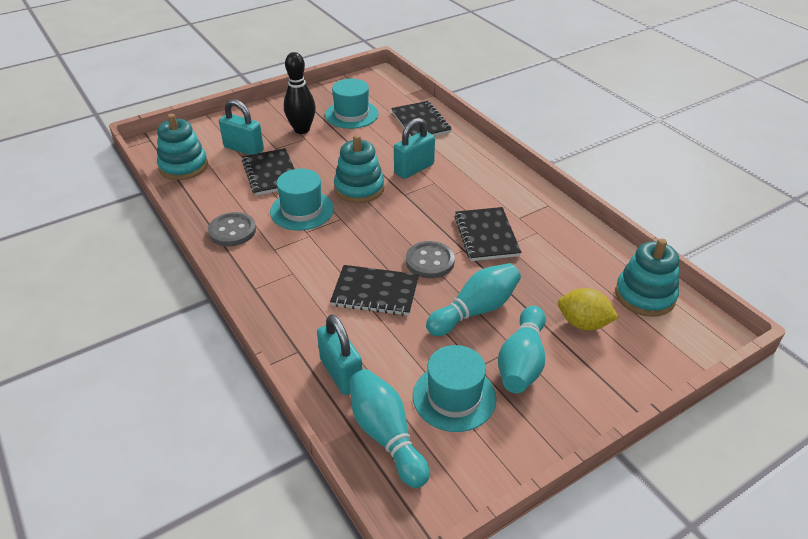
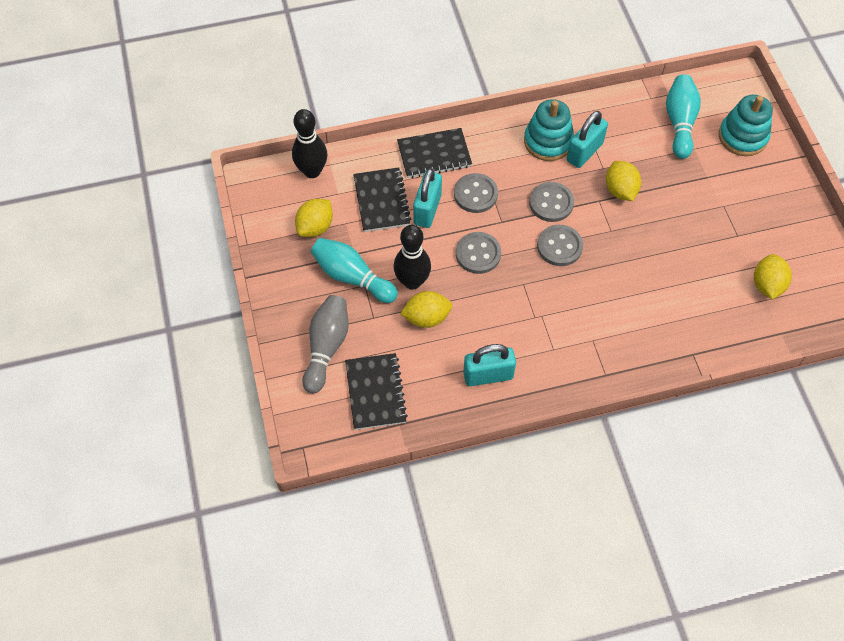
black bowling pin: [284,52,316,134] = 1 -> [292,109,327,178] [394,225,431,290] = 2
black notebook: [242,148,294,196] [330,265,419,316] [391,101,452,137] [455,207,521,261] = 4 -> [345,353,408,430] [353,167,411,232] [397,128,472,178] = 3
grey bowling pin: none = 0 -> [302,295,349,393] = 1
grey button: [208,212,256,246] [406,241,455,278] = 2 -> [454,173,498,213] [456,232,501,274] [529,182,574,222] [537,225,583,266] = 4
turquoise bowling pin: [349,369,430,488] [426,263,521,336] [498,306,546,393] = 3 -> [311,238,398,303] [666,74,701,159] = 2
turquoise hat: [270,169,334,231] [325,79,379,129] [413,345,497,432] = 3 -> none = 0
turquoise stacking toy: [157,114,208,180] [334,135,384,203] [615,238,679,317] = 3 -> [524,99,574,161] [719,95,773,156] = 2
yellow lemon: [558,288,619,330] = 1 -> [295,199,333,237] [400,291,452,328] [606,161,641,201] [754,254,792,300] = 4

